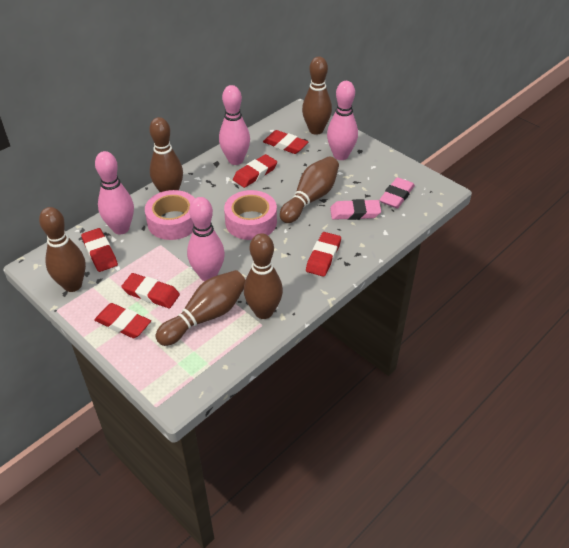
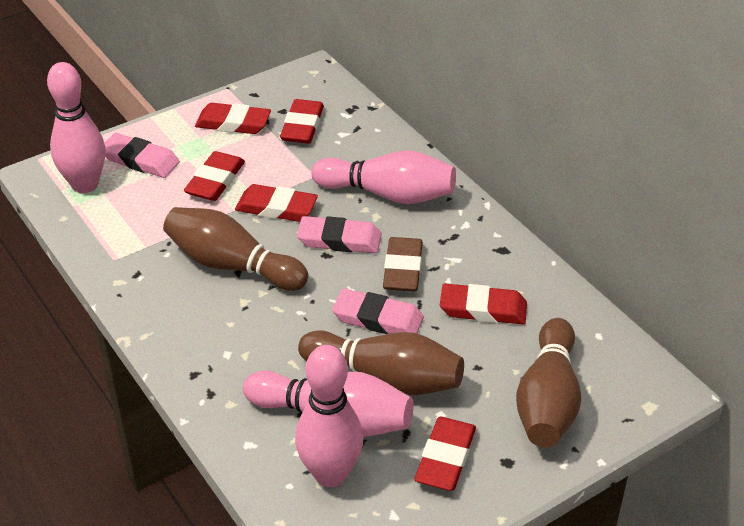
brown bowling pin: [39,207,86,292] [149,117,183,192] [156,270,245,346] [244,233,283,319] [280,156,339,223] [302,56,332,135] = 6 -> [163,207,308,291] [298,330,464,395] [516,318,581,447] = 3
brown eraser: none = 0 -> [383,237,423,291] = 1
pink eraser: [330,199,381,220] [379,177,415,208] = 2 -> [104,133,180,178] [297,216,382,253] [332,289,424,334] = 3
pink tape: [145,190,195,240] [224,190,277,240] = 2 -> none = 0

